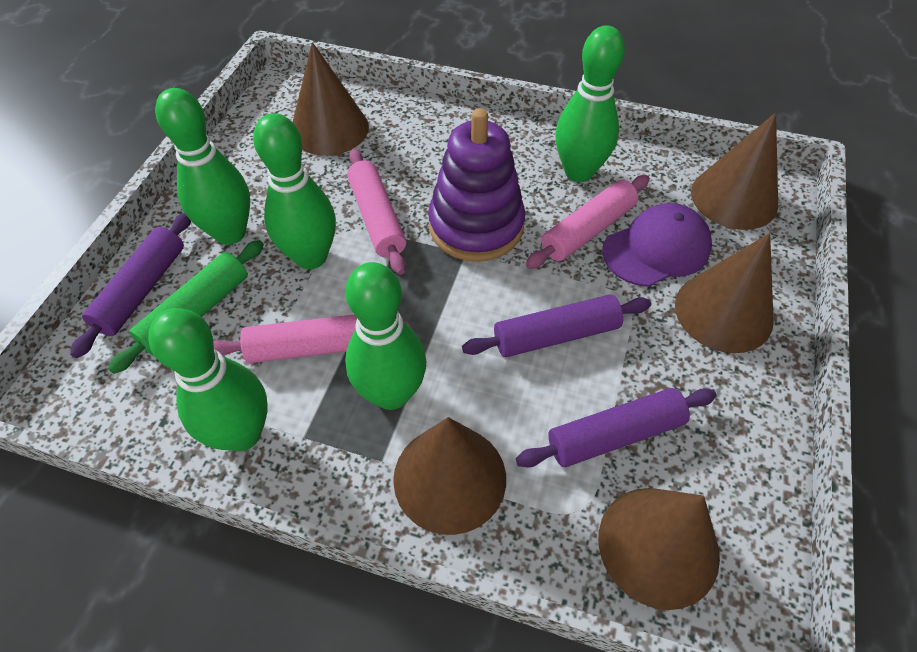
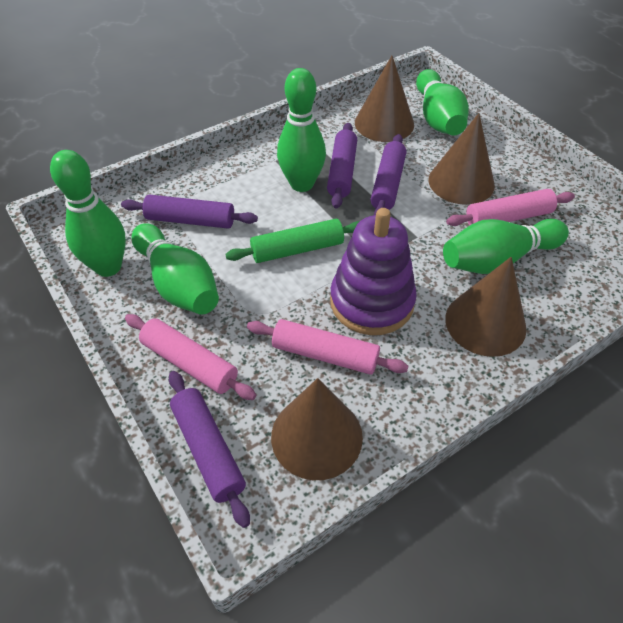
brown cone: [293,42,369,156] [393,417,506,535] [599,488,720,610] [675,233,774,353] [691,113,778,230] = 5 -> [271,378,363,480] [355,56,414,142] [429,113,495,205] [445,257,526,357] = 4
purple cap: [602,203,712,287] = 1 -> none = 0
purple rolling pin: [70,213,191,358] [462,295,651,357] [516,388,717,468] = 3 -> [121,194,258,229] [169,371,250,528] [327,123,357,208] [371,134,406,215] = 4

